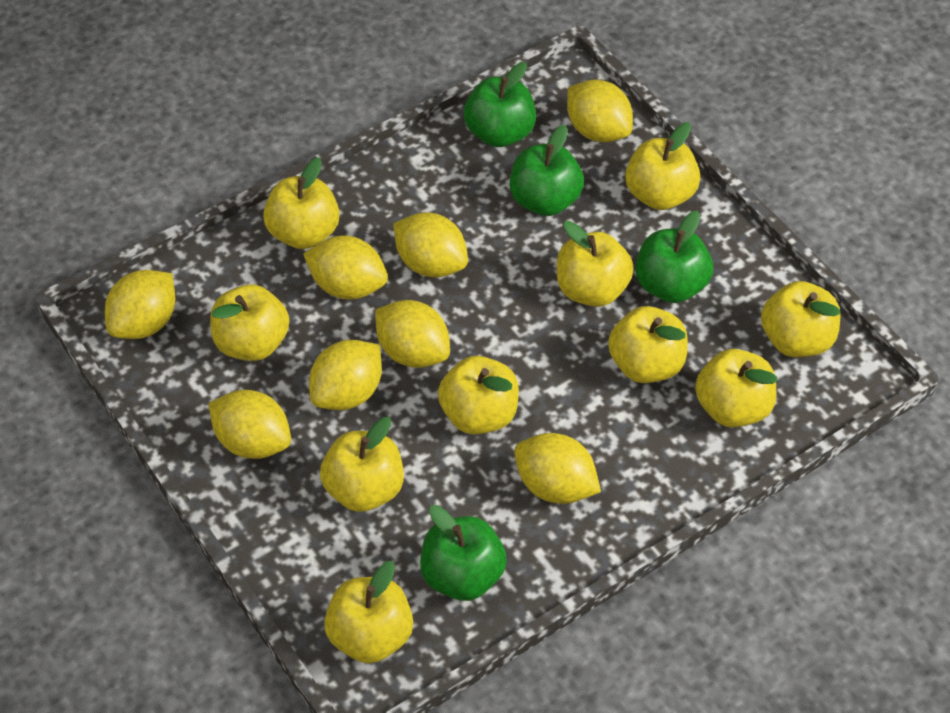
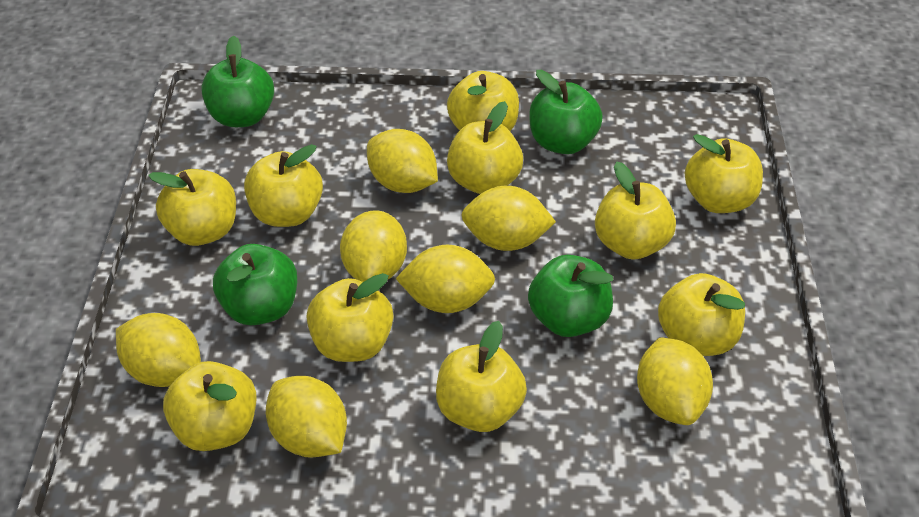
yellow lemon: [105,270,175,339] [208,390,291,459] [303,235,388,300] [309,340,382,410] [375,300,450,368] [393,212,468,277] [514,433,601,504] [567,79,633,142] = 8 -> [116,313,201,387] [266,376,347,458] [340,210,407,282] [367,129,438,193] [396,245,495,313] [461,186,556,251] [637,337,713,425] = 7

